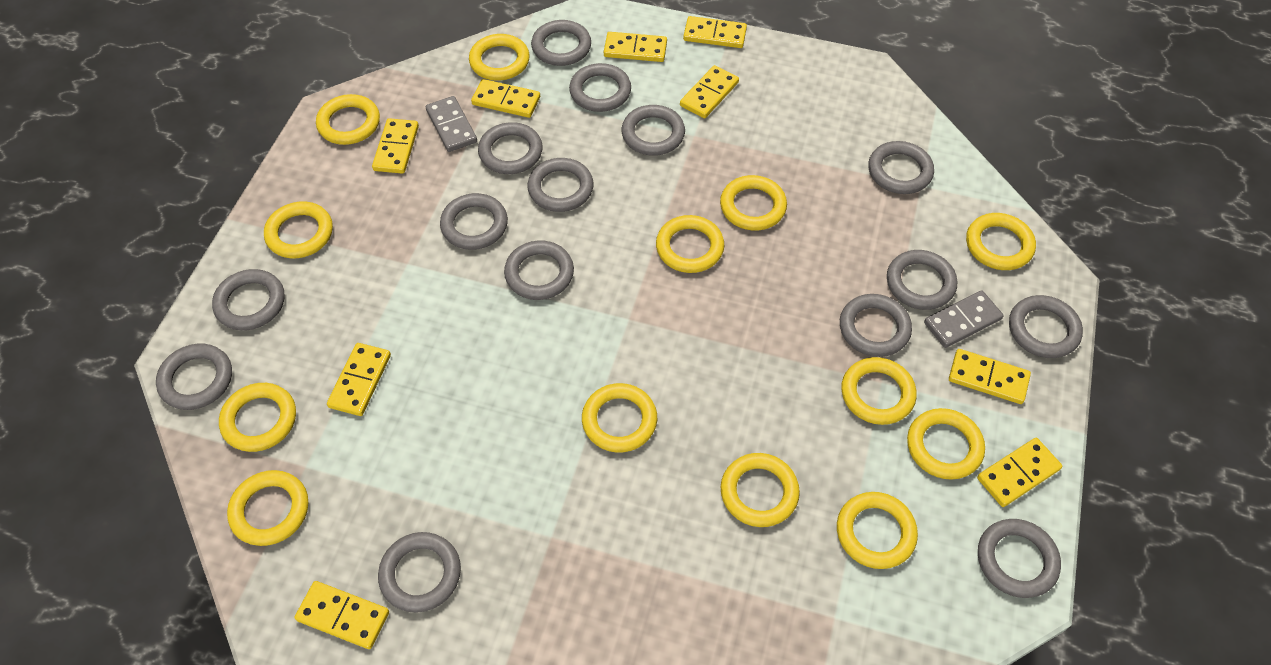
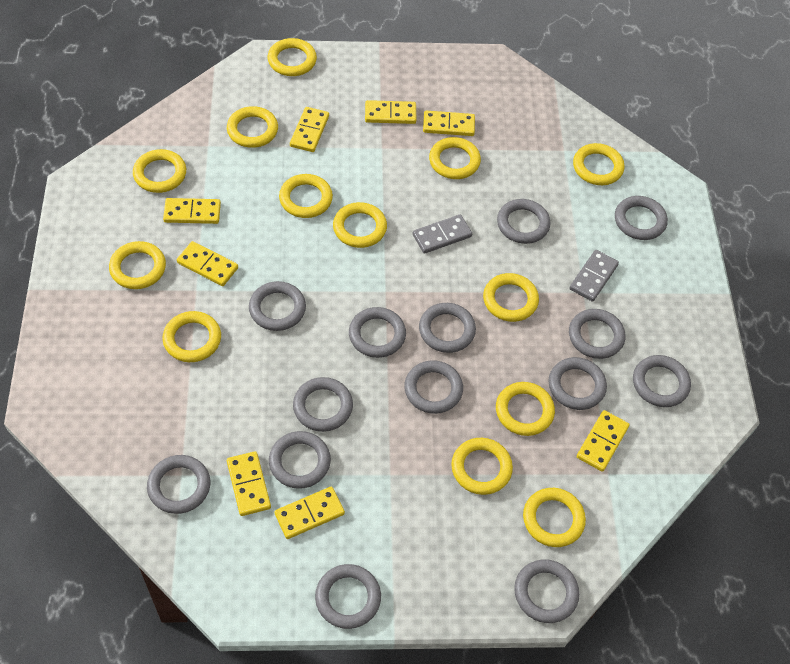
grey ring: [156,344,232,410] [212,269,285,330] [378,532,461,613] [440,193,508,250] [478,122,543,174] [504,241,574,300] [527,158,593,212] [531,20,591,66] [569,63,631,112] [622,105,685,156] [840,294,912,357] [868,141,934,194] [887,250,957,310] [978,519,1061,598] [1009,295,1083,358] = 15 -> [147,455,210,514] [249,281,306,331] [269,431,331,489] [293,377,353,432] [315,564,381,629] [349,307,406,358] [404,360,463,414] [419,303,476,353] [497,199,551,244] [514,559,579,623] [549,357,607,410] [569,309,625,359] [615,196,668,240] [633,355,691,407] = 14
yellow domino: [295,581,389,649] [327,343,391,416] [372,118,419,174] [471,79,540,118] [604,32,667,62] [680,65,739,118] [683,16,747,48] [949,349,1031,404] [977,438,1062,507] = 9 -> [163,198,221,224] [177,241,238,286] [227,451,271,516] [275,486,345,539] [290,107,329,152] [365,100,416,124] [423,111,475,136] [577,410,630,472] = 8

